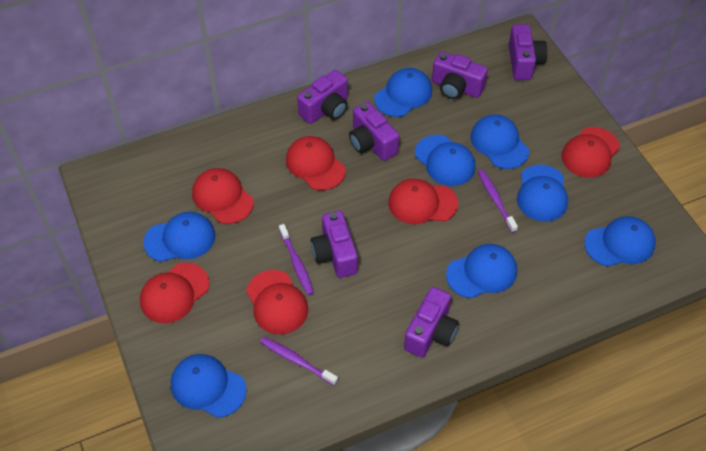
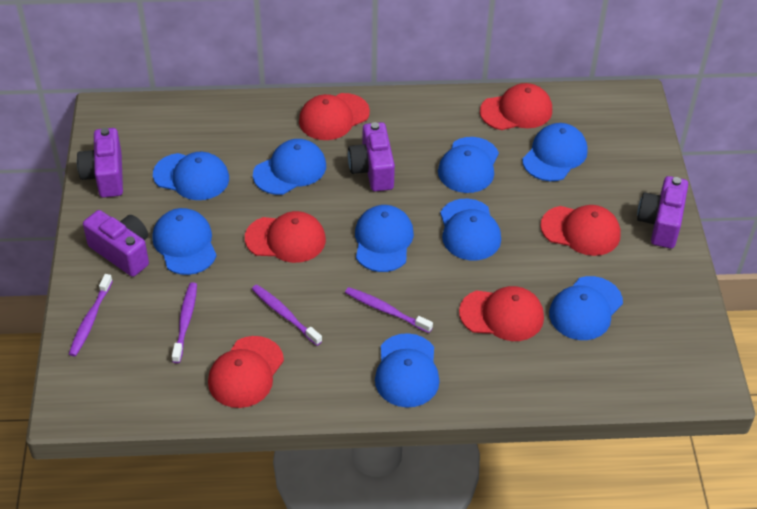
blue cap: [143,212,215,262] [171,354,247,418] [374,68,432,117] [415,135,476,186] [446,244,517,298] [470,115,529,169] [517,165,568,222] [584,216,656,267] = 8 -> [152,208,217,275] [153,152,229,200] [253,139,326,195] [355,205,414,272] [375,333,440,407] [438,137,499,193] [440,199,501,260] [522,123,588,181] [549,276,623,340] = 9
purple camera: [297,70,348,124] [311,210,358,278] [349,102,399,161] [404,287,459,358] [432,51,488,99] [509,24,547,80] = 6 -> [77,128,123,198] [83,210,149,277] [348,122,395,191] [637,176,688,249] = 4
purple toothbrush: [260,337,338,386] [279,224,314,295] [478,169,518,233] = 3 -> [69,274,113,357] [172,282,197,363] [252,285,322,346] [345,287,433,333] = 4

